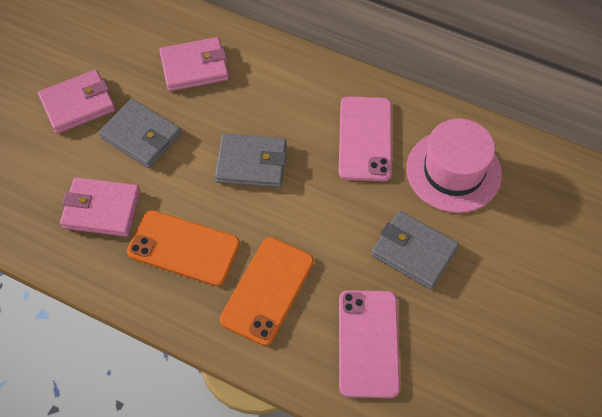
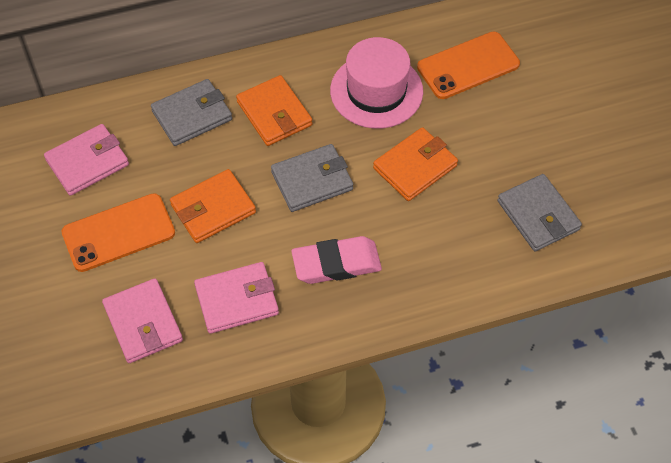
orange wallet: none = 0 -> [170,169,256,243] [236,75,312,146] [373,127,458,201] = 3
pink eraser: none = 0 -> [291,236,382,284] = 1
pink phone: [339,96,392,181] [339,290,400,398] = 2 -> none = 0

